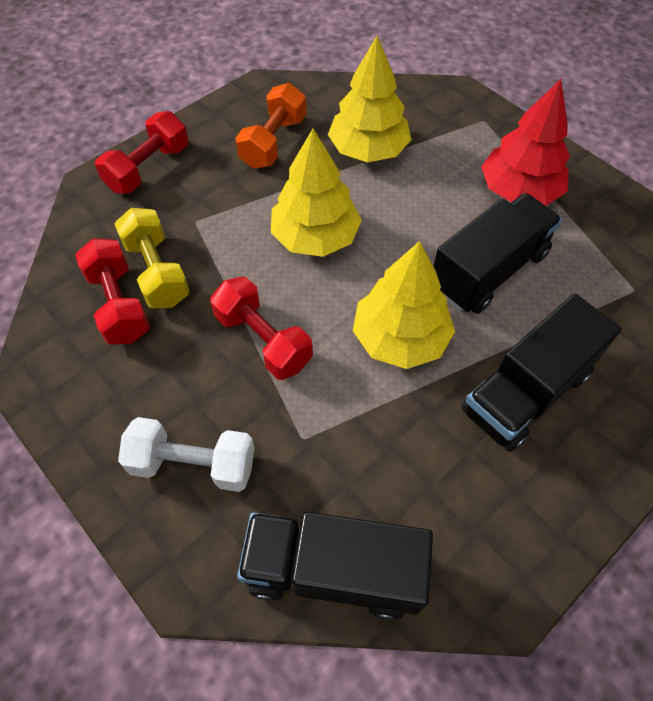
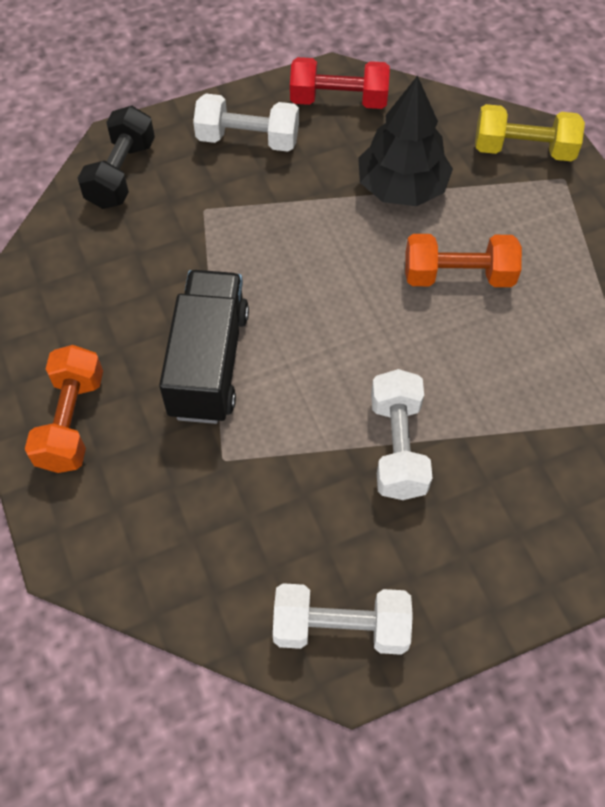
black dumbbell: none = 0 -> [78,106,155,209] = 1
black tree: none = 0 -> [358,76,453,206] = 1
black truck: [237,512,433,620] [433,193,562,314] [461,294,621,452] = 3 -> [159,270,249,424] = 1
orange dumbbell: [236,83,306,169] = 1 -> [25,345,103,473] [405,234,522,287] = 2
red dumbbell: [75,239,150,345] [95,111,188,193] [210,277,313,380] = 3 -> [290,57,390,109] = 1
red tree: [481,79,570,206] = 1 -> none = 0
white dumbbell: [118,417,255,492] = 1 -> [193,94,299,152] [273,583,413,655] [371,369,433,500] = 3
yellow tree: [271,129,362,257] [328,36,411,163] [353,241,455,369] = 3 -> none = 0

